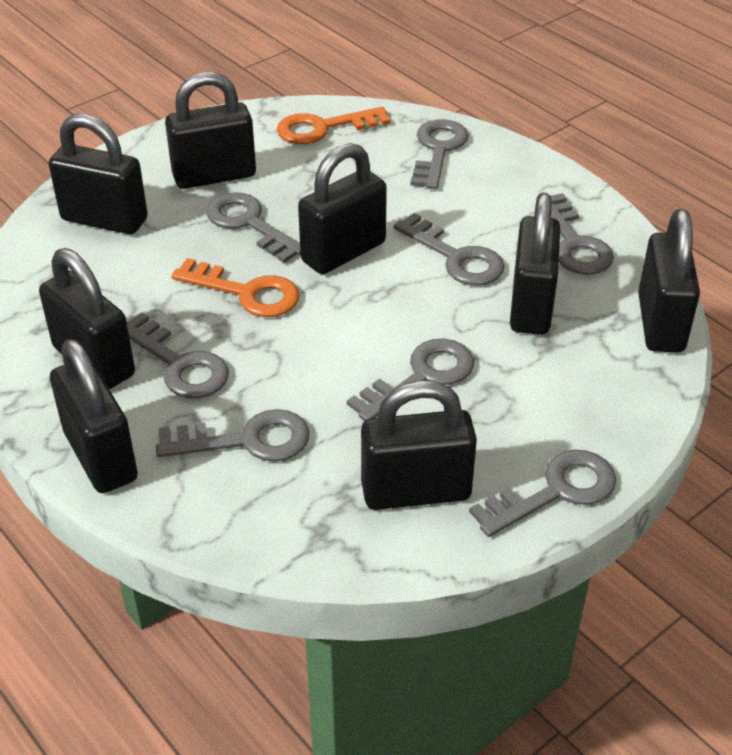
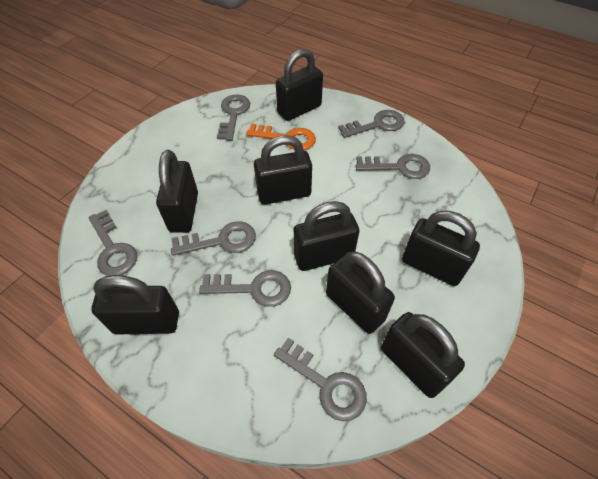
grey key: [126,313,229,398] [156,409,310,462] [206,192,300,263] [347,339,474,421] [394,213,504,285] [410,120,469,189] [469,449,616,537] [536,193,614,275] = 8 -> [88,210,137,276] [171,221,256,256] [199,270,291,307] [217,95,250,141] [274,338,367,421] [338,110,405,138] [356,154,430,179] = 7
orange key: [172,258,300,317] [277,107,390,144] = 2 -> [246,123,316,150] = 1

